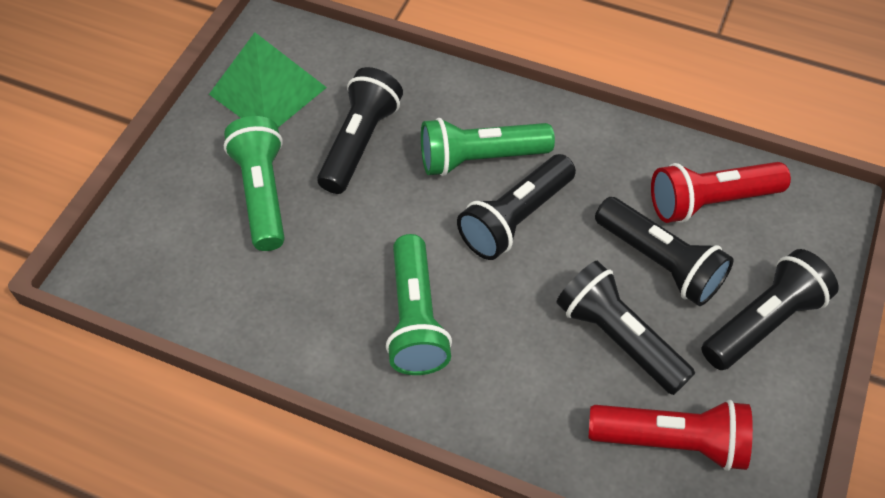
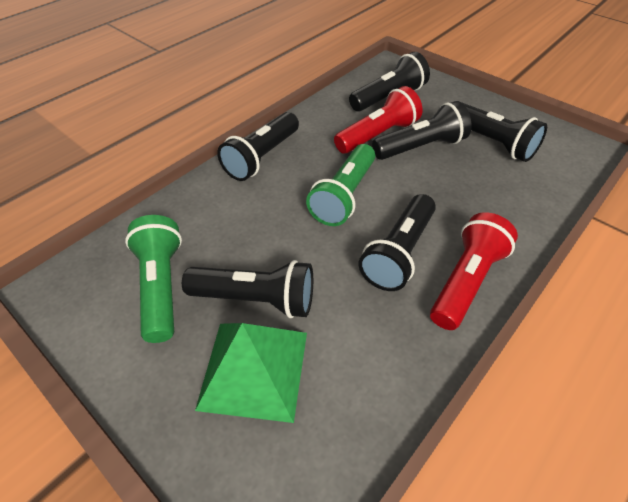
black flashlight: [317,67,403,194] [457,154,576,260] [556,261,695,395] [595,197,734,306] [701,249,838,370] = 5 -> [182,260,313,318] [217,112,299,181] [349,52,430,111] [359,194,436,291] [372,101,472,160] [461,102,547,162] = 6
green flashlight: [224,116,285,251] [386,234,452,375] [421,118,555,176] = 3 -> [125,215,182,343] [306,144,375,226] = 2

